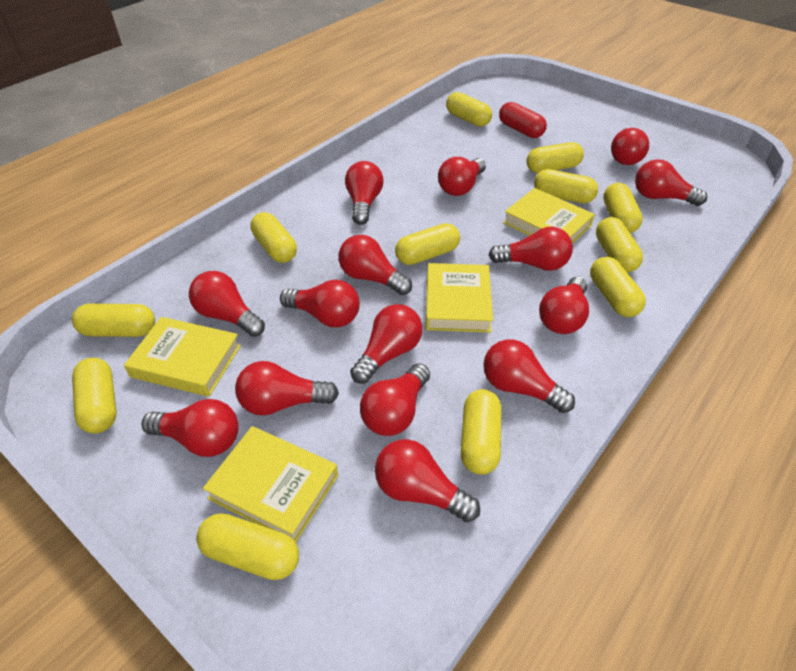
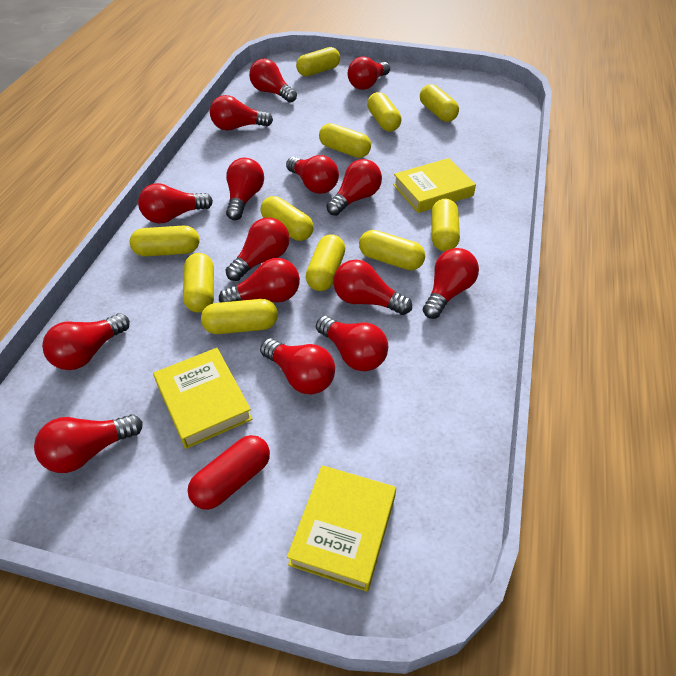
yellow book: [124,317,241,397] [203,426,338,542] [426,263,493,333] [503,188,595,244] = 4 -> [153,348,253,449] [287,465,396,592] [393,158,476,213] = 3
yellow capsule: [72,304,155,337] [72,358,117,433] [196,513,299,580] [250,212,297,263] [395,223,460,265] [446,92,492,127] [461,389,502,475] [527,142,584,173] [534,169,598,203] [590,257,646,317] [596,217,643,272] [603,183,643,233] = 12 -> [130,225,199,257] [183,253,214,313] [201,299,278,334] [261,196,314,241] [296,47,340,76] [306,234,345,291] [319,123,371,158] [359,230,425,270] [367,92,401,131] [420,84,459,122] [431,199,460,251] = 11

